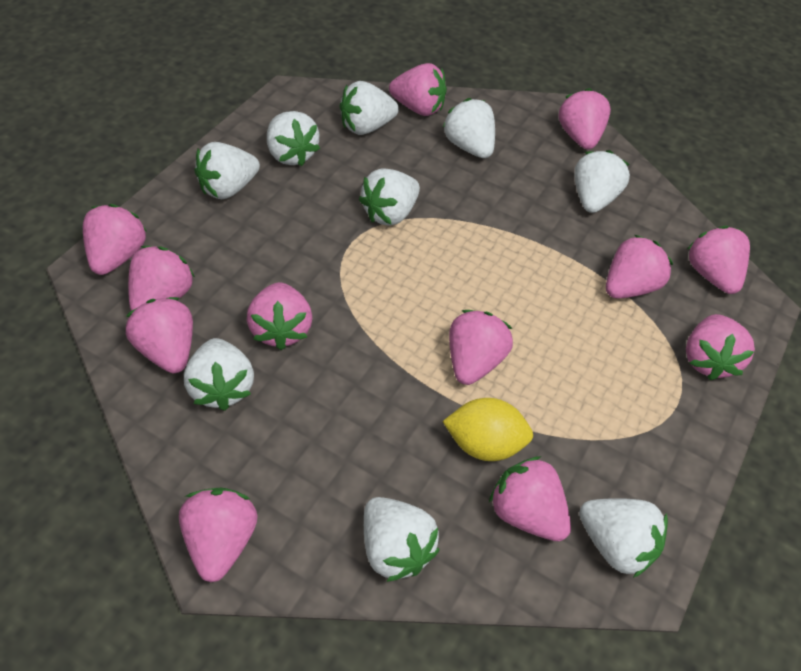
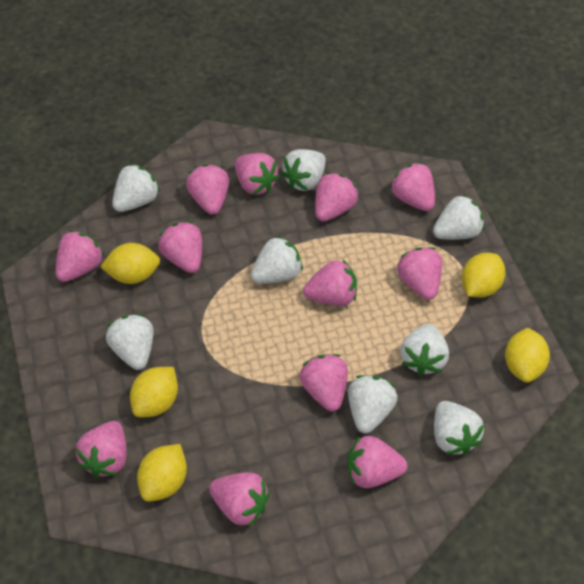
white strawberry: [184,338,254,411] [194,142,260,199] [267,111,320,166] [340,81,399,135] [359,169,420,226] [364,497,440,582] [443,98,495,158] [574,150,630,213] [579,498,668,578] = 9 -> [106,314,154,370] [112,164,160,212] [251,235,303,284] [281,149,326,191] [348,375,398,434] [401,324,449,376] [433,194,484,240] [434,401,484,455] = 8
yellow lemon: [442,398,533,461] = 1 -> [100,243,160,284] [130,367,178,417] [137,444,187,502] [462,253,506,298] [505,328,550,383] = 5

